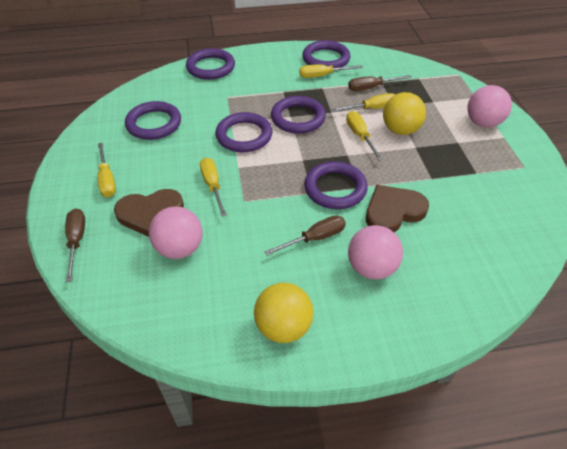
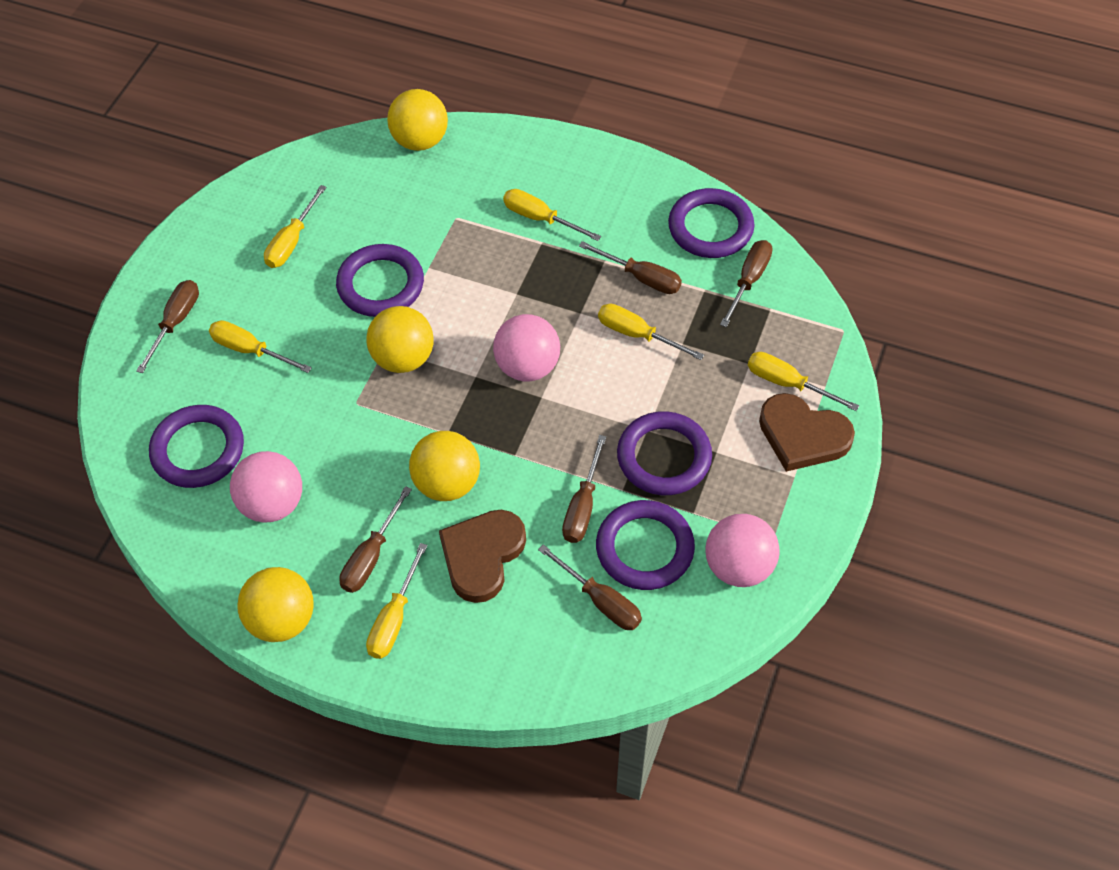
brown screwdriver: [65,208,85,282] [265,215,346,256] [348,75,412,91] = 3 -> [136,280,199,373] [339,486,412,593] [538,544,642,630] [562,435,606,543] [579,241,682,294] [720,240,772,327] = 6
purple ring: [125,101,181,140] [186,48,235,80] [215,112,272,152] [271,96,326,134] [302,40,350,68] [304,161,368,209] = 6 -> [149,405,244,488] [336,244,424,317] [596,500,695,590] [617,411,712,495] [668,188,754,258] = 5
yellow ball: [254,283,313,343] [383,92,426,135] = 2 -> [237,567,314,642] [367,306,434,373] [387,89,448,151] [409,431,480,501] = 4
yellow screwdriver: [97,143,116,197] [200,158,227,217] [299,64,363,78] [331,93,396,112] [346,111,383,160] = 5 -> [209,320,312,373] [264,185,327,268] [366,543,428,659] [503,189,601,241] [598,304,704,360] [748,352,859,411] = 6

